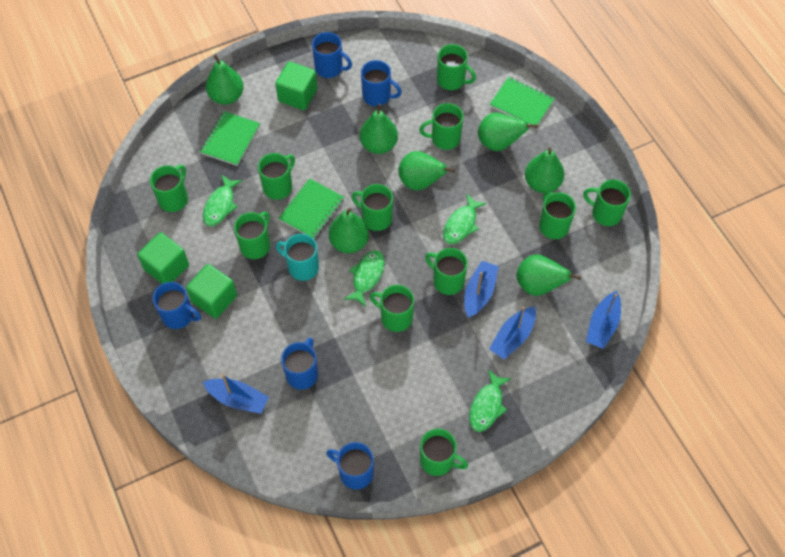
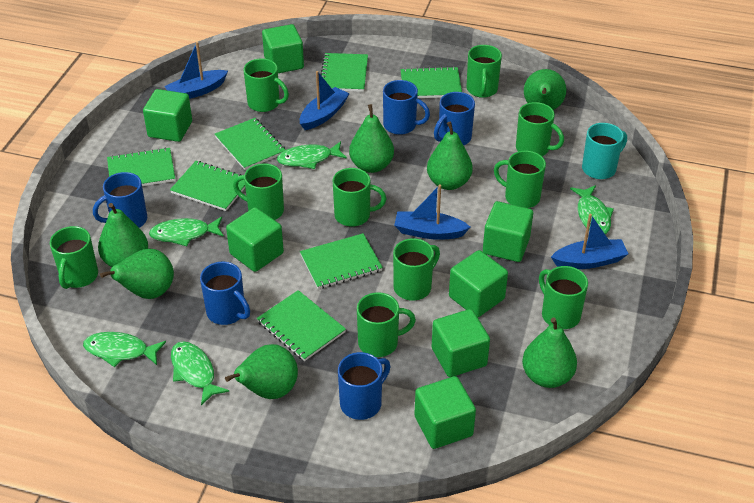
green cube: [137,232,189,284] [186,264,237,319] [275,61,317,110] = 3 -> [143,89,192,142] [226,207,284,272] [262,24,304,73] [414,376,476,449] [432,309,490,377] [449,250,508,317] [483,201,533,262] = 7
green fish: [203,175,242,226] [344,250,385,307] [443,194,487,244] [469,369,511,432] = 4 -> [83,332,166,367] [149,217,224,246] [171,341,229,405] [277,141,347,169] [570,185,614,234] = 5
green mug: [150,165,188,212] [234,211,270,259] [258,153,295,200] [352,184,393,231] [370,285,414,332] [419,103,463,150] [420,429,468,476] [425,248,468,295] [437,44,476,90] [539,191,576,239] [583,179,631,226] = 11 -> [50,226,98,289] [233,163,284,220] [244,58,289,112] [332,168,386,227] [357,292,416,357] [393,238,440,301] [466,45,502,98] [494,151,546,208] [516,102,564,156] [539,266,588,329] = 10
green notebook: [200,111,260,166] [278,178,344,239] [490,77,555,125] = 3 -> [107,147,175,186] [170,161,245,211] [215,118,285,170] [257,290,346,361] [300,233,383,289] [320,53,368,92] [400,66,462,98] = 7

